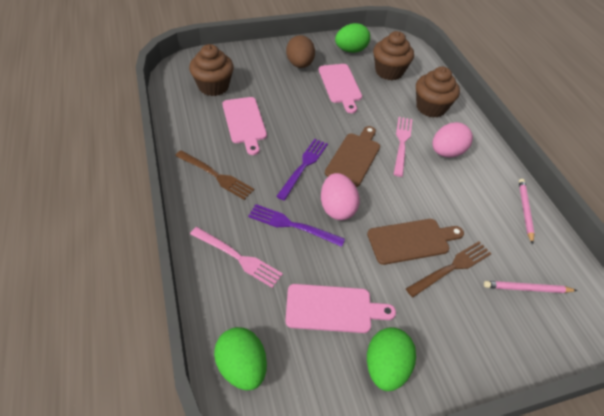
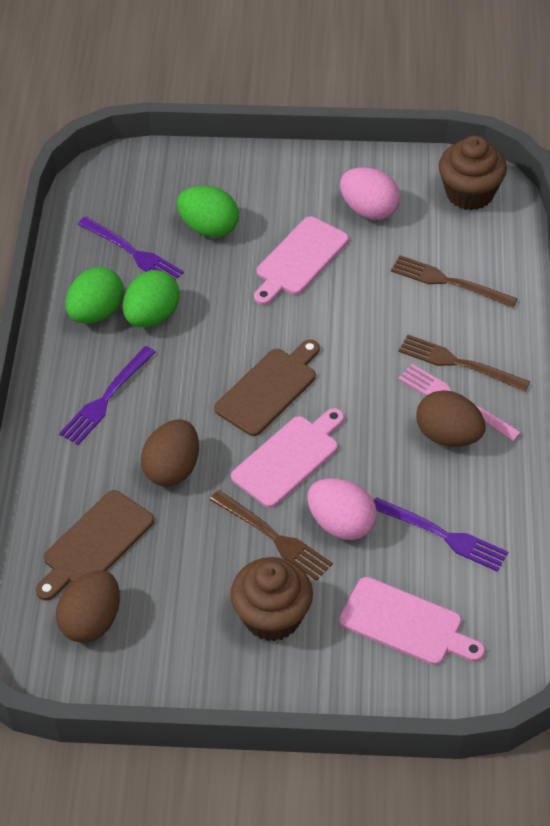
brown cupcake: [189,44,234,96] [373,31,414,80] [416,67,460,118] = 3 -> [230,557,313,641] [439,135,507,211] = 2
brown egg: [286,35,315,68] = 1 -> [56,570,120,643] [141,419,199,487] [416,390,486,447] = 3
brown fork: [175,150,254,200] [406,242,492,297] = 2 -> [210,490,333,581] [391,255,518,308] [398,335,530,391] = 3
pink fork: [190,227,283,288] [394,117,412,177] = 2 -> [398,364,521,441] = 1
pink pencil: [484,281,578,293] [519,179,535,244] = 2 -> none = 0
purple fork: [248,204,345,247] [276,139,328,201] = 2 -> [59,346,156,445] [78,216,184,280] [374,497,508,572] = 3

